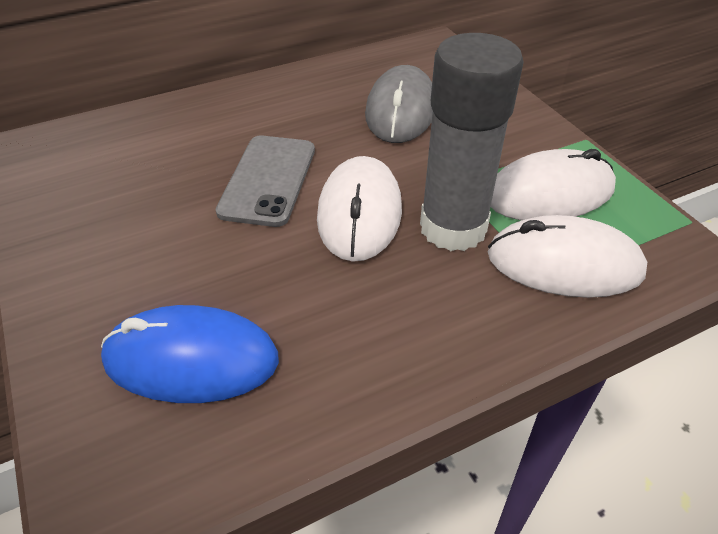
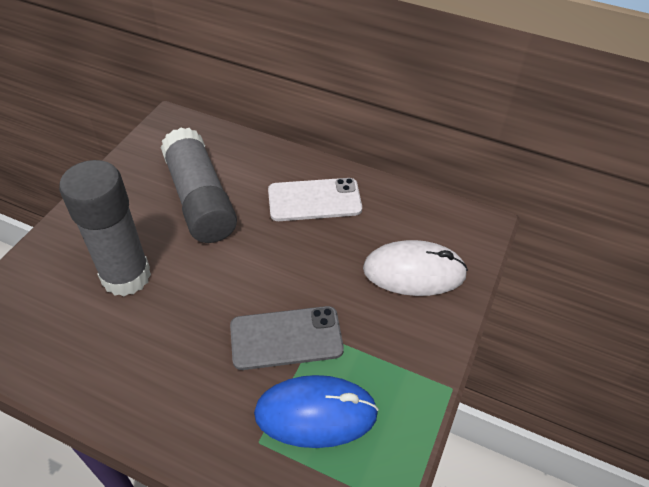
grey glue stick: [420,33,524,251] = 1 -> [59,160,151,296] [160,127,237,243] = 2
grey mouse: [365,65,433,143] = 1 -> none = 0
white mouse: [317,156,402,262] [488,215,647,298] [491,149,616,220] = 3 -> [363,240,468,296] = 1
white phone: none = 0 -> [268,178,362,221] = 1

